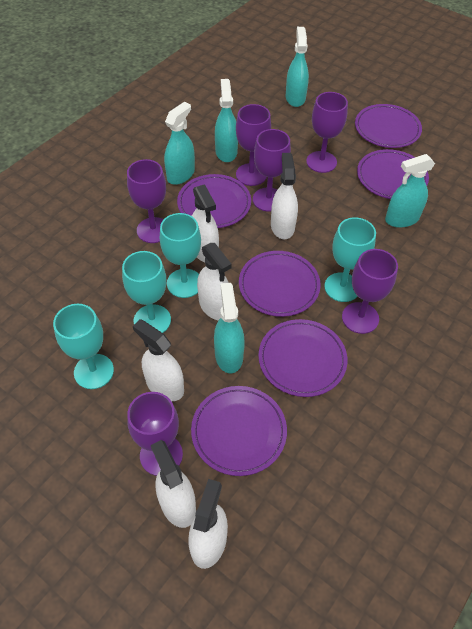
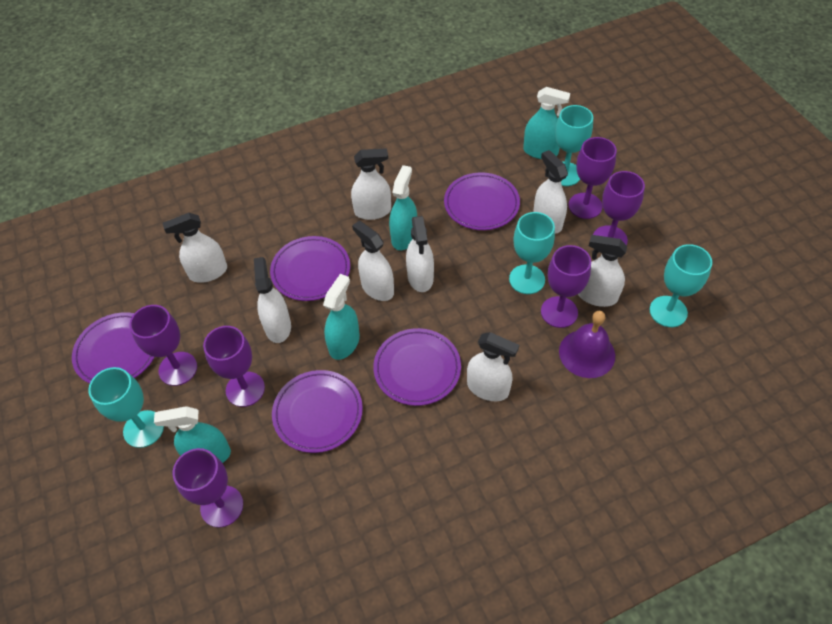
purple bell: none = 0 -> [559,311,615,378] = 1
purple plate: [177,174,251,228] [191,386,287,476] [239,251,321,317] [258,319,347,397] [355,104,422,148] [357,149,429,199] = 6 -> [72,312,155,384] [270,236,350,301] [272,370,363,453] [373,328,461,406] [444,172,520,230] = 5
turquoise spray bottle: [164,102,195,185] [214,283,245,373] [215,79,238,162] [286,27,309,107] [385,154,435,228] = 5 -> [154,406,231,463] [323,274,360,360] [389,165,417,250] [523,87,570,159] = 4
white spray bottle: [133,319,184,401] [151,440,196,528] [188,479,228,569] [192,184,219,262] [197,243,232,320] [271,153,298,239] = 6 -> [163,213,227,282] [254,257,291,343] [351,148,391,220] [352,221,394,301] [406,216,434,292] [467,332,519,401] [533,150,568,234] [578,235,627,307] = 8

